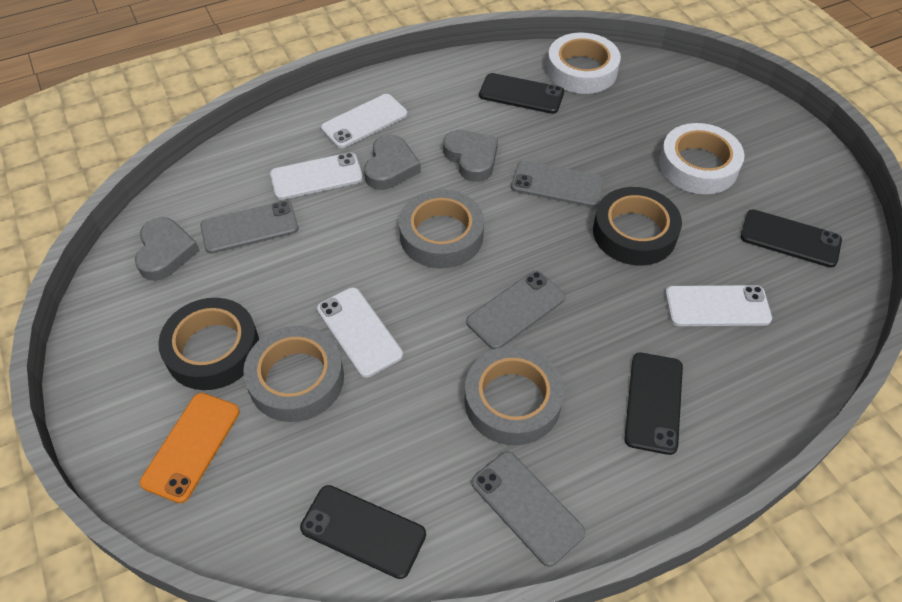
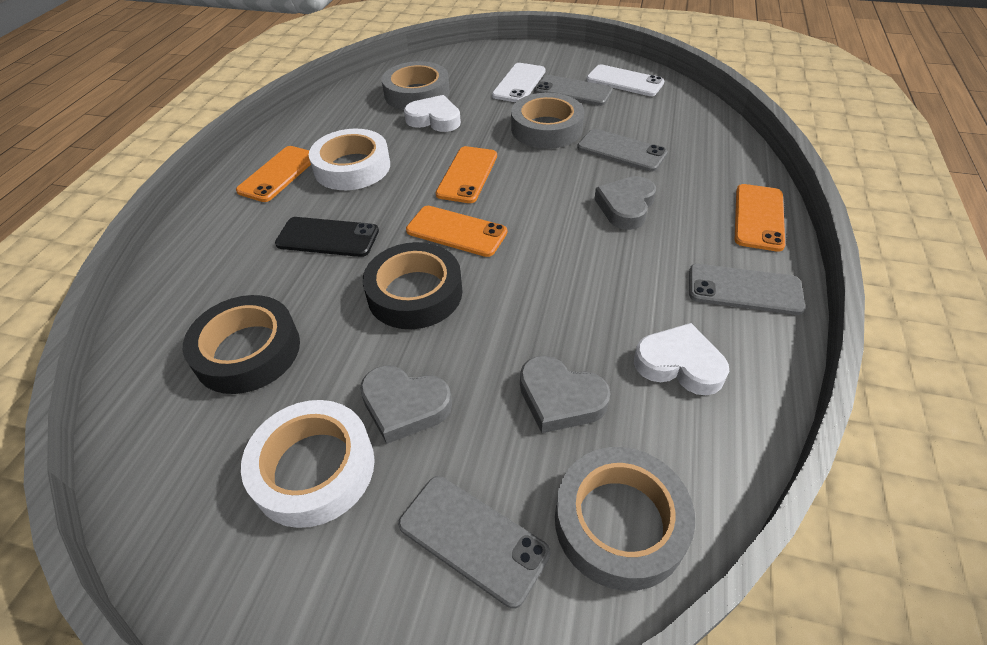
black phone: [300,485,426,579] [479,73,564,114] [624,353,683,455] [741,209,842,268] = 4 -> [275,217,379,257] = 1
orange phone: [140,393,240,503] = 1 -> [236,146,311,202] [406,206,507,257] [436,146,497,203] [735,184,785,252] = 4
white heart: none = 0 -> [404,95,461,132] [634,323,729,395] = 2
white phone: [270,152,363,200] [317,287,403,378] [321,94,407,148] [665,285,772,326] = 4 -> [492,63,546,102] [586,64,665,96] = 2

